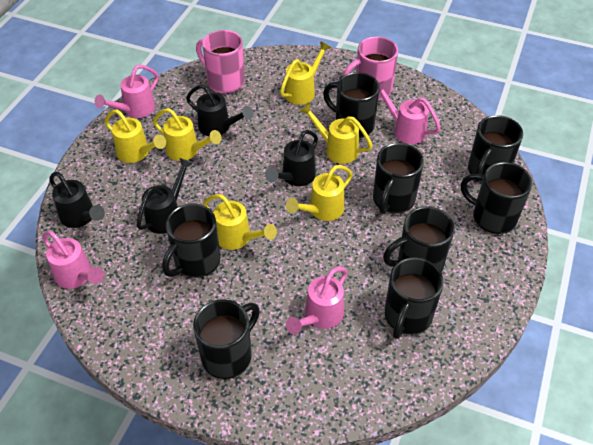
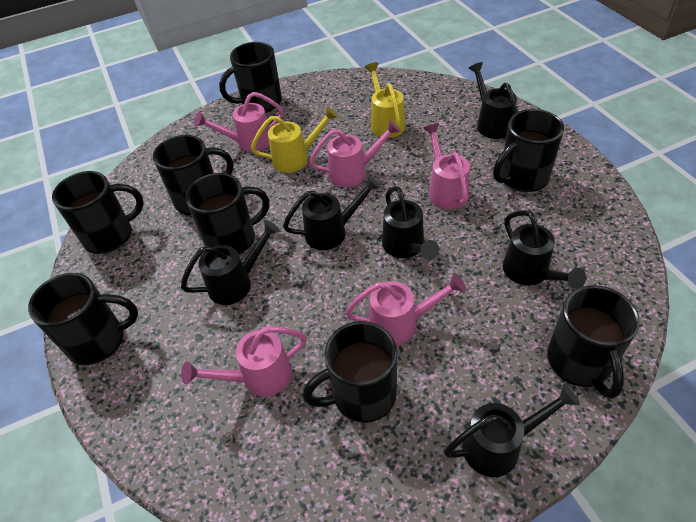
black watering can: [49,172,105,228] [136,158,193,234] [186,84,254,136] [265,130,318,186] = 4 -> [181,220,280,305] [283,175,381,250] [382,186,439,260] [444,384,580,477] [468,62,518,139] [503,210,586,289] = 6
pink mug: [196,30,245,93] [343,37,398,100] = 2 -> none = 0
pink watering can: [42,231,104,289] [95,65,159,118] [286,267,348,335] [379,81,441,144] = 4 -> [181,326,307,397] [194,92,283,152] [309,120,401,187] [345,273,466,345] [423,123,470,210] = 5
yellow watering can: [104,109,166,163] [153,108,221,161] [203,194,277,250] [280,41,331,105] [286,165,353,221] [299,102,373,164] = 6 -> [251,106,338,173] [365,62,406,138] = 2

